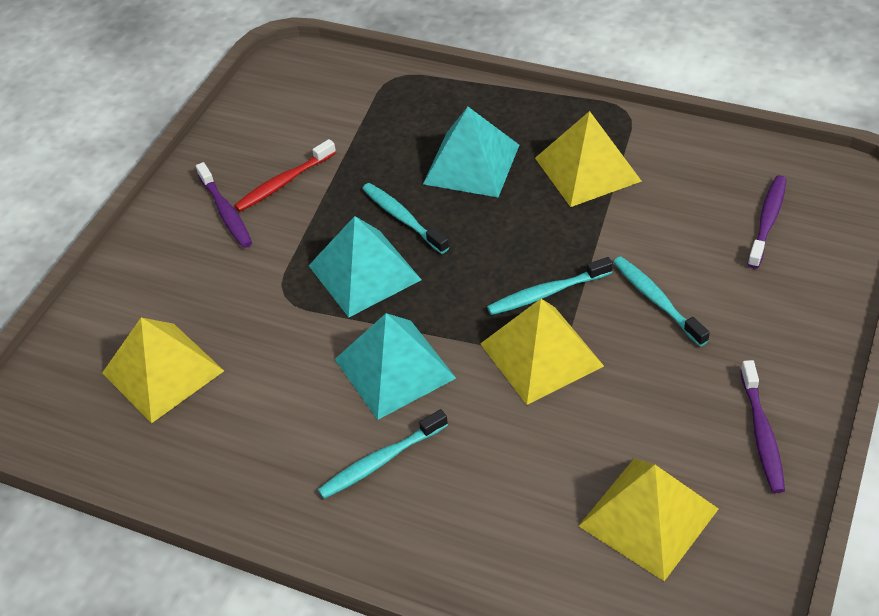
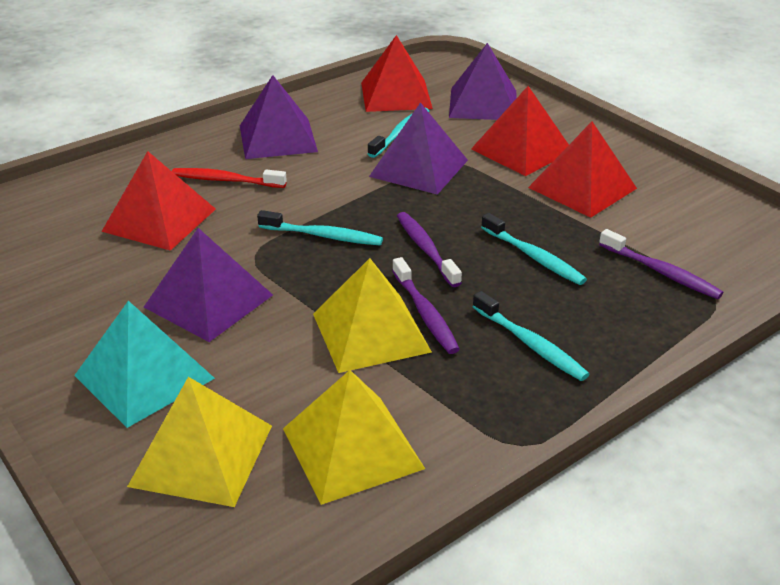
purple pyramid: none = 0 -> [144,228,273,342] [240,75,318,159] [369,102,468,195] [449,43,517,120] = 4
red pyramid: none = 0 -> [101,151,216,251] [361,35,433,112] [471,86,569,176] [528,121,637,218] = 4
turquoise pyramid: [309,216,422,317] [335,313,456,420] [423,107,519,197] = 3 -> [74,301,215,428] = 1
yellow pyramid: [102,317,224,424] [480,299,604,405] [535,111,642,207] [579,458,718,581] = 4 -> [127,377,272,507] [283,370,425,505] [313,258,432,373] = 3

